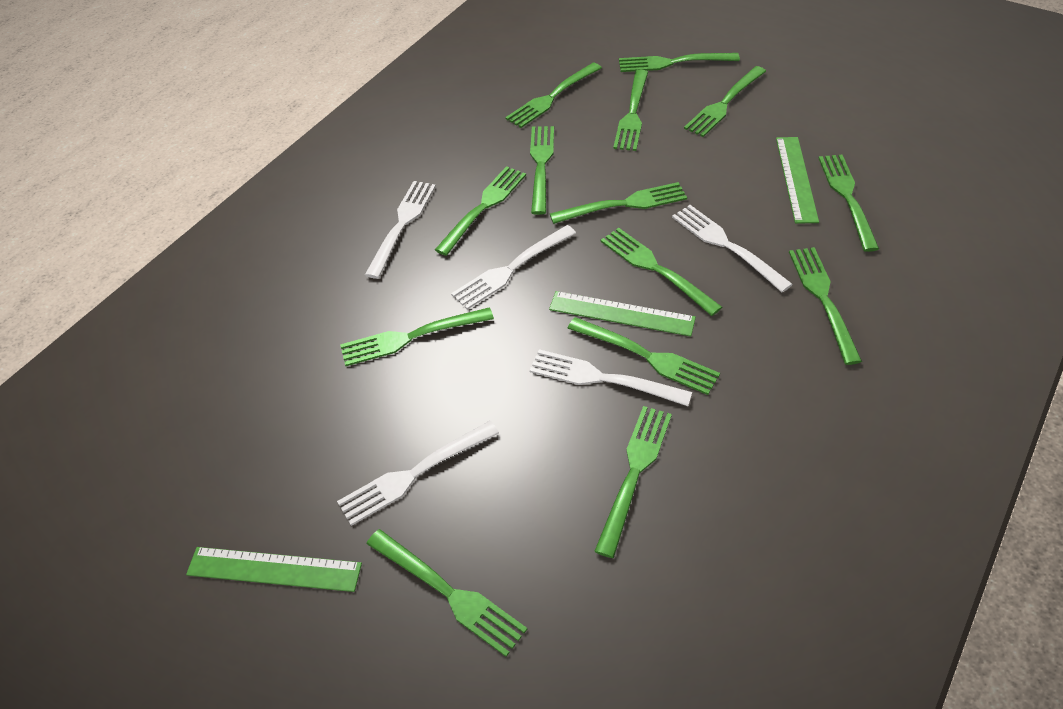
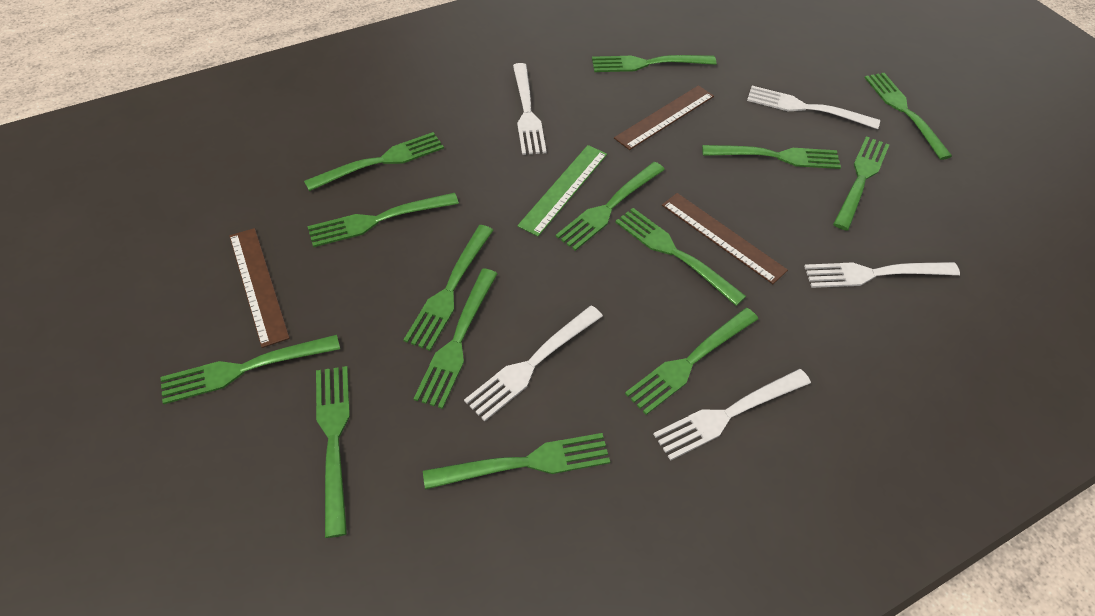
brown ruler: none = 0 -> [229,228,290,348] [614,85,714,150] [662,193,788,284] = 3
green ruler: [186,547,362,592] [549,291,696,337] [776,137,819,224] = 3 -> [518,145,607,236] = 1

